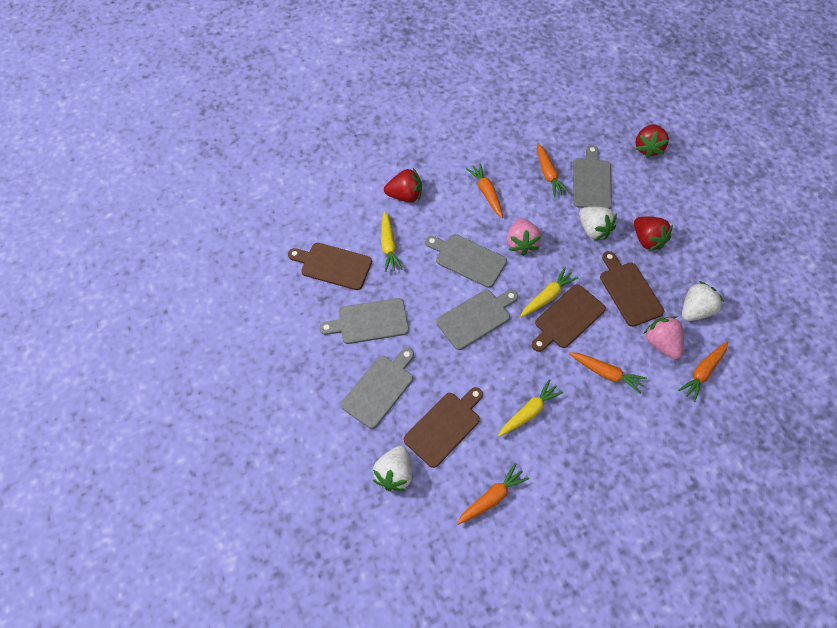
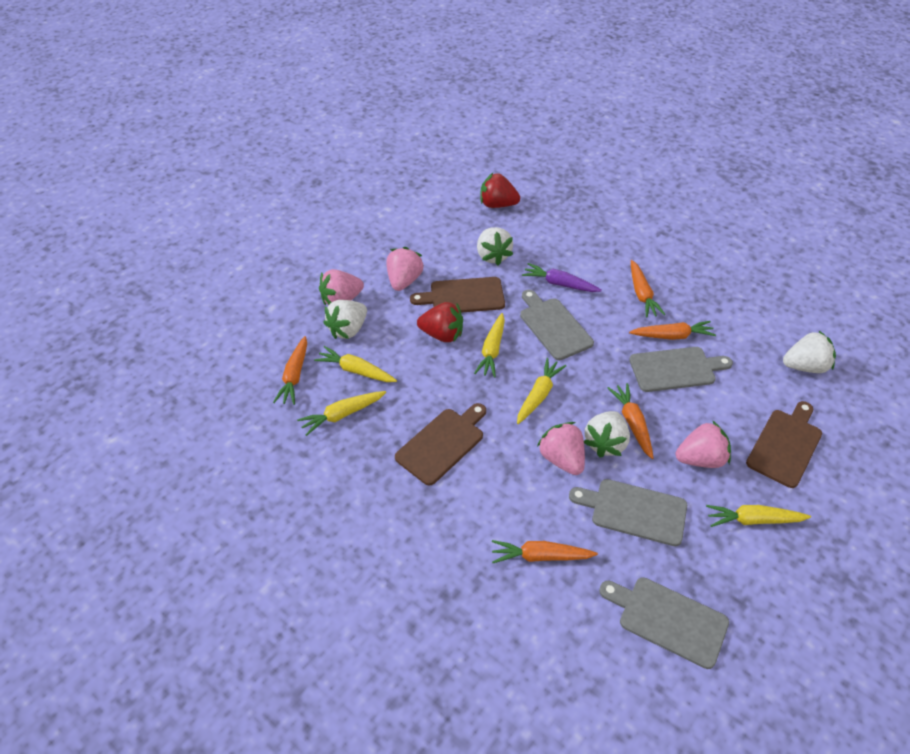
brown cutting board: [288,243,372,290] [404,387,483,468] [532,284,606,352] [600,251,664,327] = 4 -> [395,403,486,485] [410,277,505,313] [746,401,822,488] = 3
grey cutting board: [319,298,409,344] [341,348,414,429] [425,234,507,288] [436,290,518,350] [573,145,612,209] = 5 -> [520,290,594,360] [569,479,687,546] [599,577,729,669] [629,347,733,392] = 4
pink strawberry: [507,218,541,256] [643,316,684,359] = 2 -> [319,269,364,306] [387,247,424,291] [537,422,585,475] [676,420,731,468] = 4
purple carrot: none = 0 -> [522,263,602,292] = 1
red strawberry: [384,168,422,202] [634,217,673,251] [636,124,669,158] = 3 -> [417,302,463,342] [480,173,520,208] = 2
white strawberry: [373,446,412,492] [579,207,617,241] [682,281,724,321] = 3 -> [323,300,367,339] [477,227,513,265] [584,411,630,457] [783,331,836,373] = 4
yellow carrot: [381,211,403,272] [498,379,563,437] [520,267,578,317] = 3 -> [297,391,386,436] [314,346,397,382] [474,313,505,378] [517,358,566,424] [706,505,811,527] = 5

